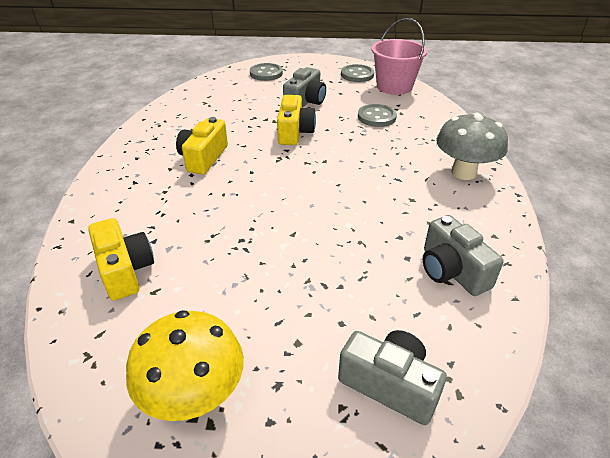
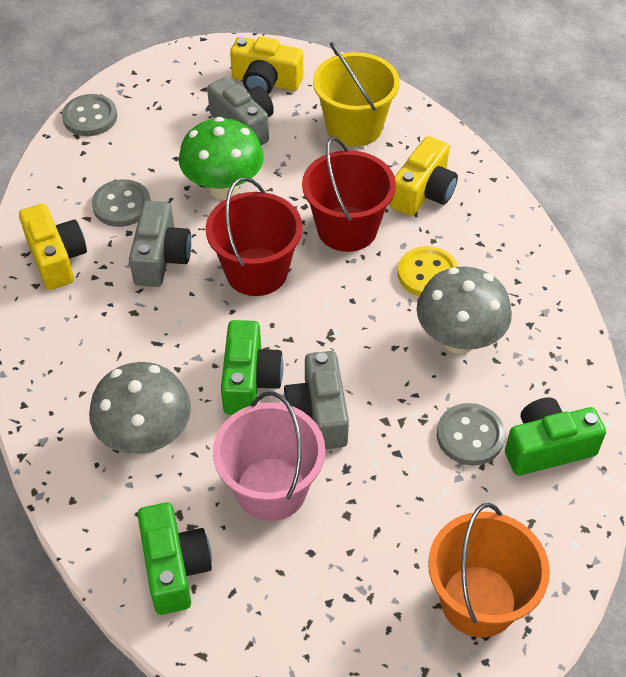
green camera: none = 0 -> [138,502,212,615] [221,320,283,415] [505,398,606,475] = 3
green mushroom: none = 0 -> [179,117,264,199] = 1
grey mushroom: [436,113,508,180] = 1 -> [89,362,191,454] [416,266,512,354] = 2
orange bucket: none = 0 -> [428,503,550,638] = 1
red bucket: none = 0 -> [206,177,303,296] [302,137,396,252] = 2
yellow bucket: none = 0 -> [313,42,400,147] = 1
yellow button: none = 0 -> [398,246,458,296] = 1
yellow mushroom: [126,310,244,421] = 1 -> none = 0

